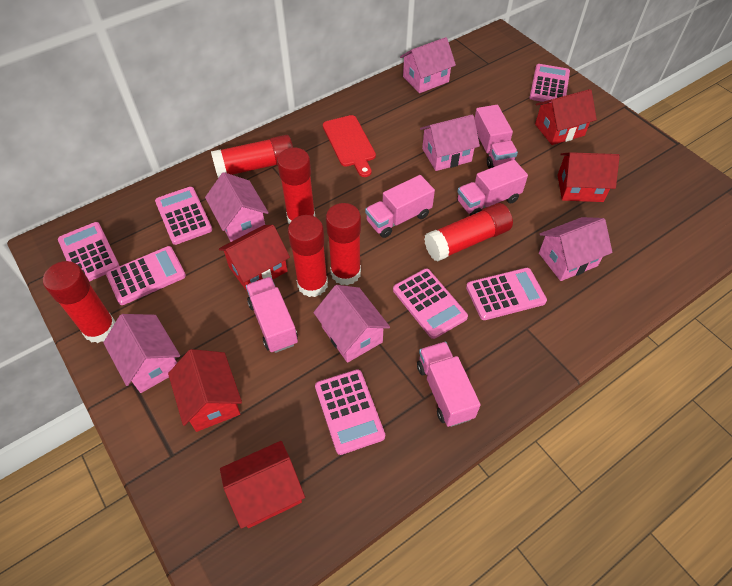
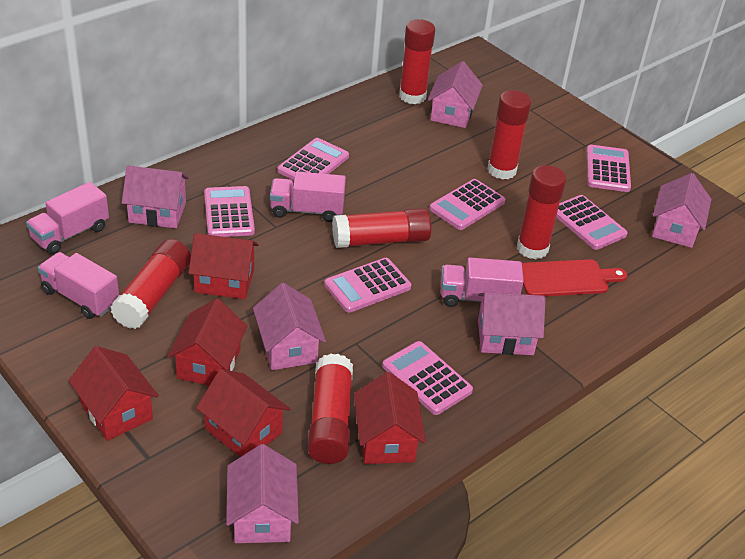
pink truck: [246,277,298,353] [365,175,435,238] [417,341,481,427] [457,160,528,216] [474,105,518,168] = 5 -> [26,182,109,254] [38,252,119,319] [270,171,346,222] [441,258,524,307] = 4

